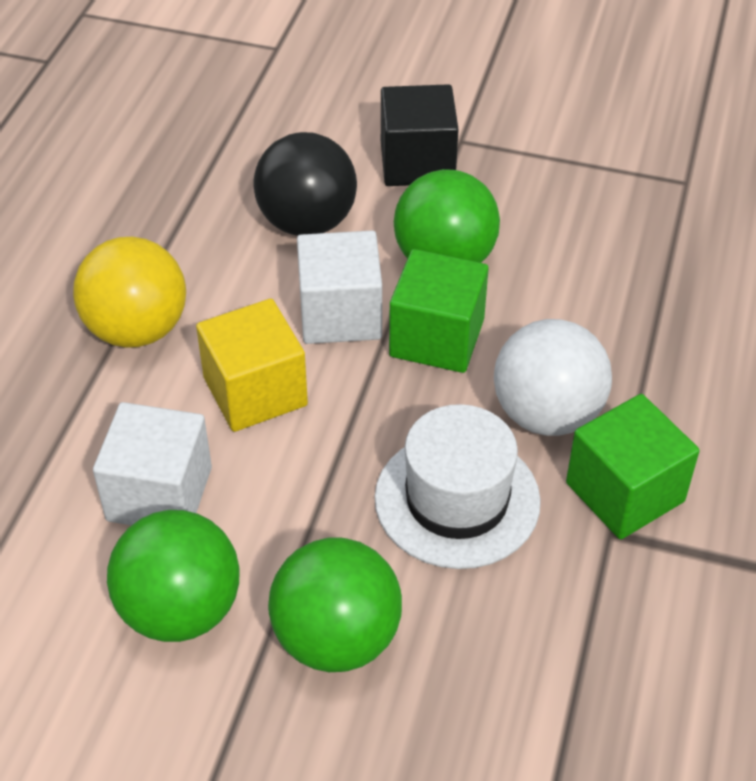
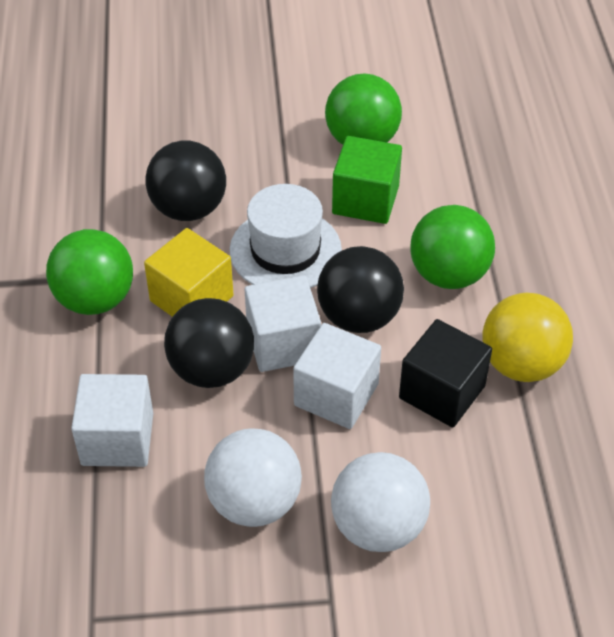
black ball: [253,132,357,236] = 1 -> [146,141,226,221] [164,298,254,388] [317,246,404,333] = 3
green cube: [389,249,489,373] [566,394,700,539] = 2 -> [332,136,402,224] = 1
white ball: [494,319,612,436] = 1 -> [204,428,302,527] [331,452,430,552] = 2
white cube: [93,402,212,525] [297,231,382,344] = 2 -> [71,374,153,467] [245,276,321,372] [293,323,381,429] = 3

